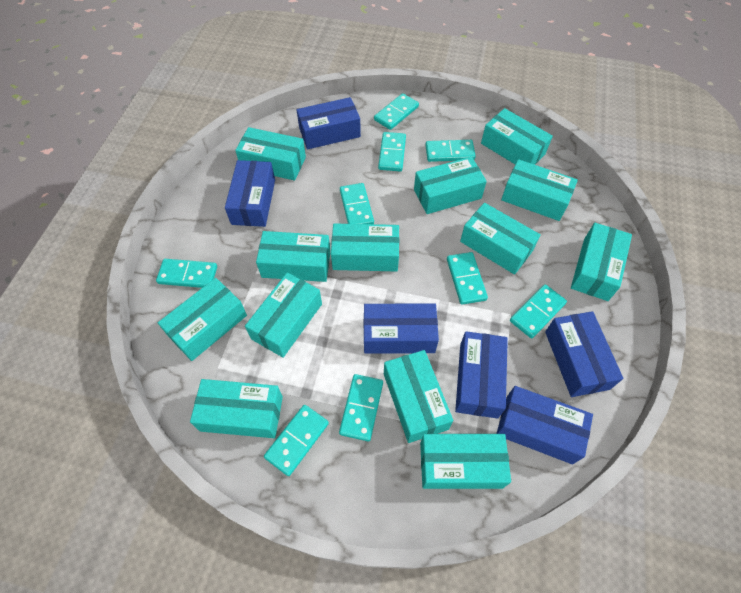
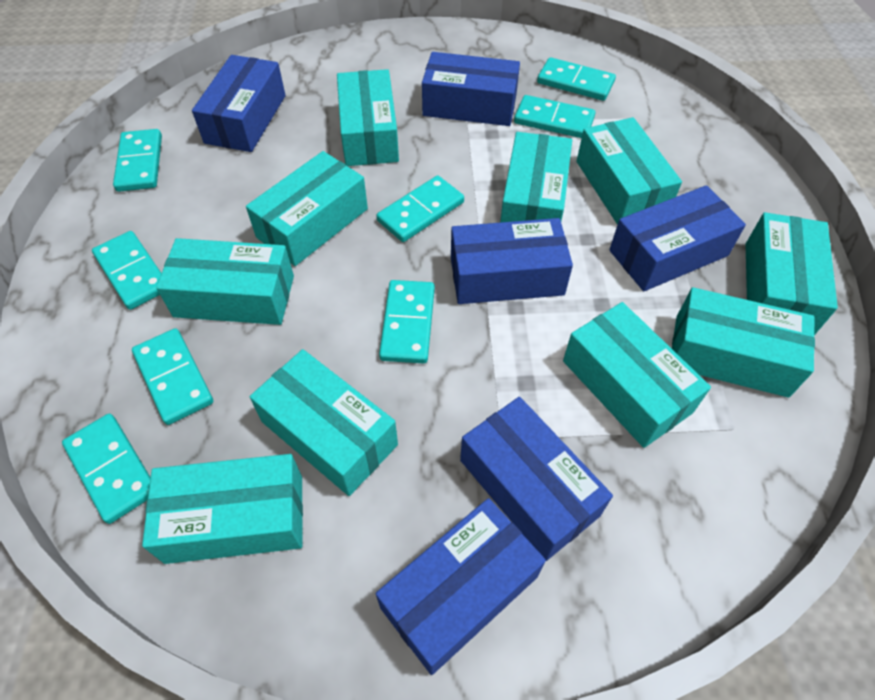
turquoise box: [158,278,247,361] [190,379,283,438] [235,127,306,180] [245,273,322,358] [256,231,331,282] [331,223,399,272] [384,350,453,443] [414,157,487,214] [420,434,511,489] [460,203,541,274] [481,108,553,165] [501,159,578,221] [571,223,632,301] = 13 -> [142,454,303,564] [156,238,294,325] [246,151,368,266] [250,349,398,496] [337,69,399,166] [500,132,572,223] [563,302,711,448] [577,117,682,225] [672,287,815,398] [746,212,838,335] = 10
turquoise domino: [156,259,217,288] [264,405,329,476] [339,374,383,441] [340,183,374,224] [374,93,419,130] [378,132,406,172] [425,140,476,162] [447,252,488,305] [510,284,567,339] = 9 -> [62,414,151,524] [92,231,162,310] [113,129,162,192] [132,328,213,425] [376,175,464,242] [379,280,435,364] [514,95,595,138] [537,57,616,101] = 8

